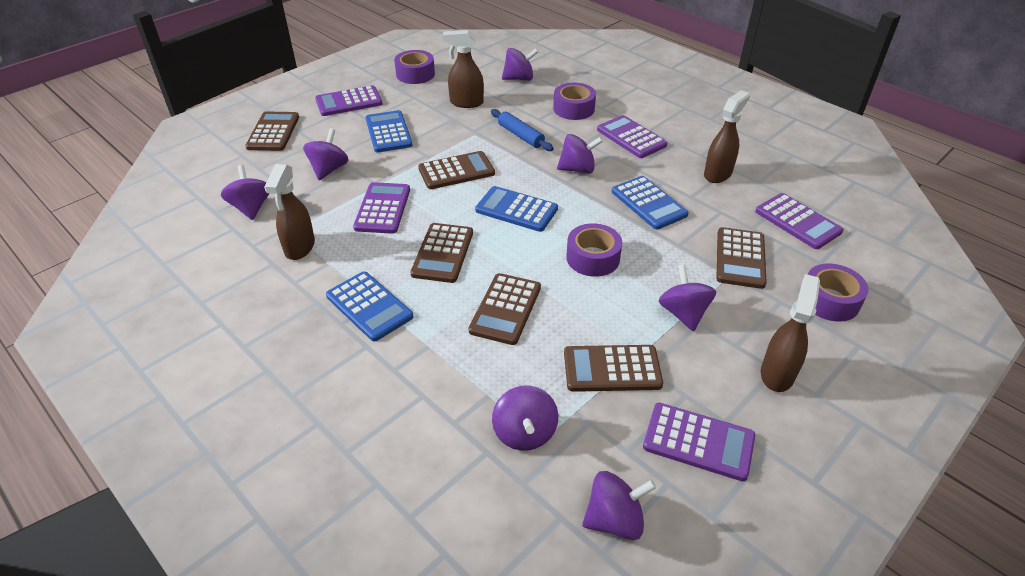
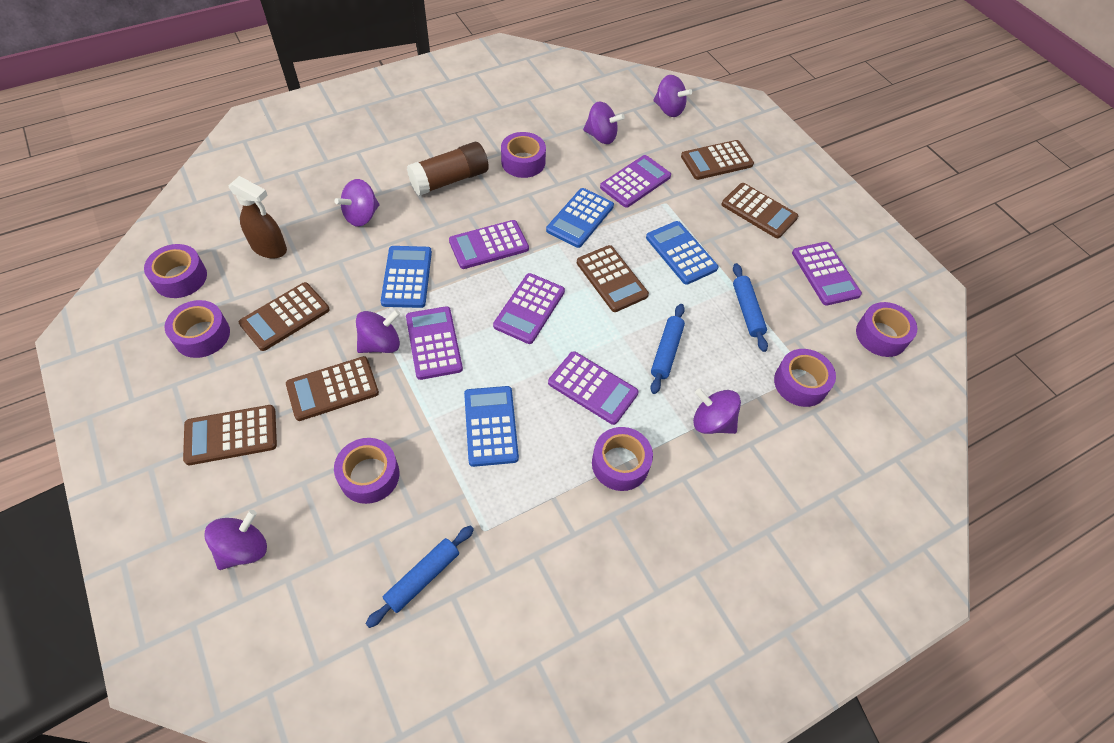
blue rolling pin: [491,109,554,151] = 1 -> [366,525,474,628] [650,304,685,394] [733,263,768,352] = 3
brown glue stick: none = 0 -> [407,142,489,196] = 1
brown spray bottle: [264,164,315,260] [442,30,484,108] [704,90,750,183] [761,274,820,392] = 4 -> [228,176,287,259] = 1
purple calculator: [315,85,383,116] [353,182,410,234] [597,115,667,158] [643,403,755,481] [755,193,843,249] = 5 -> [406,306,463,380] [449,220,529,269] [493,273,565,344] [548,351,639,425] [600,155,671,208] [792,242,862,306] = 6
purple spinning top: [221,165,270,220] [303,128,349,180] [492,386,558,451] [502,48,538,81] [557,134,603,174] [582,471,656,540] [659,264,716,331] = 7 -> [204,510,267,570] [335,179,380,227] [356,310,400,353] [583,102,625,144] [653,75,692,117] [693,388,741,434] = 6
purple tape: [394,50,435,84] [553,82,596,120] [566,223,622,277] [808,263,868,322] = 4 -> [144,244,207,298] [165,300,230,358] [334,438,399,504] [501,132,546,178] [592,427,653,491] [774,349,836,407] [856,302,917,357] = 7

